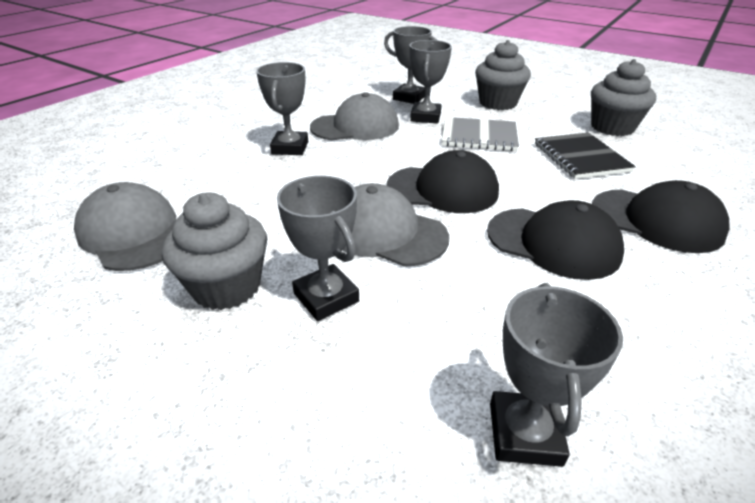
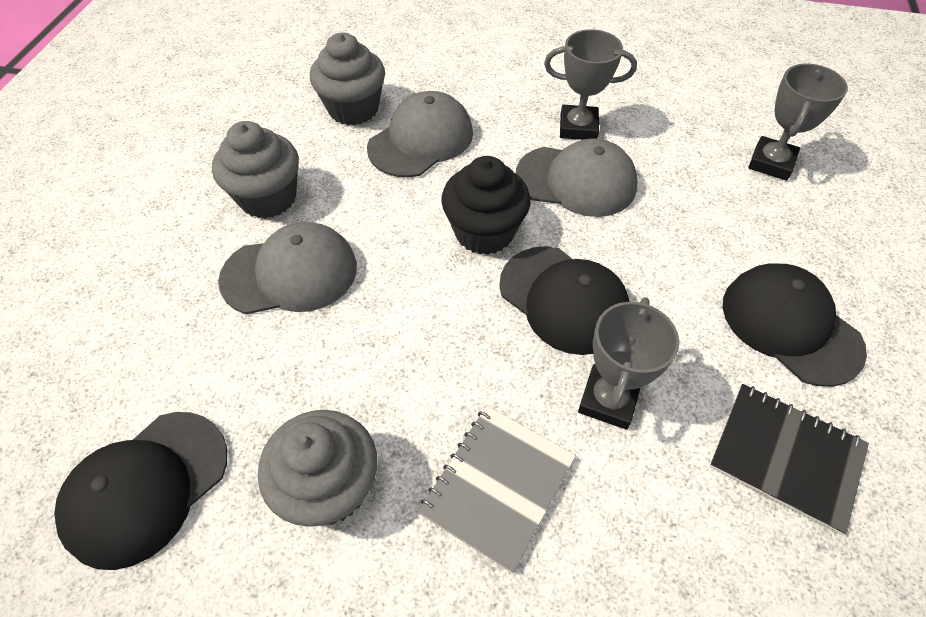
black cupcake: none = 0 -> [441,156,530,255] = 1
grey trophy: [256,62,308,155] [277,175,359,321] [384,26,437,104] [409,40,452,124] [490,283,623,467] = 5 -> [544,29,637,140] [578,297,679,430] [748,63,848,181] = 3

